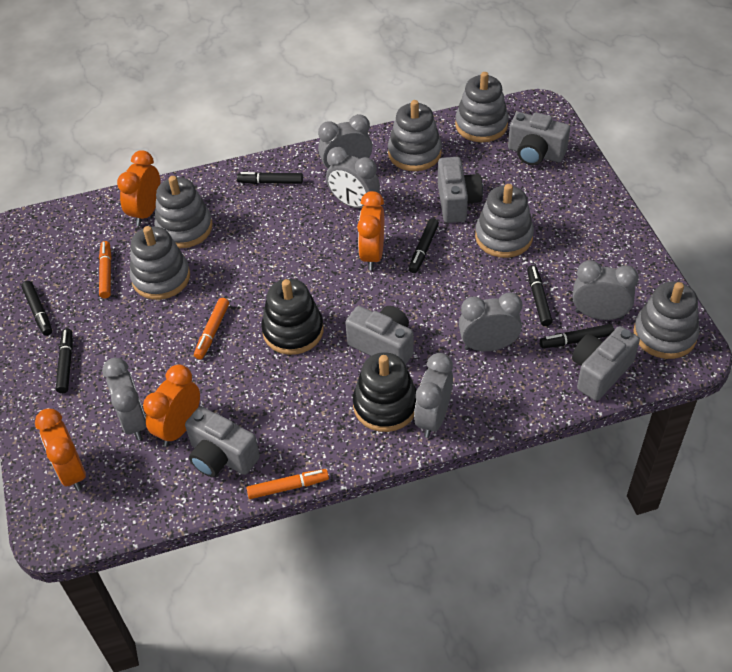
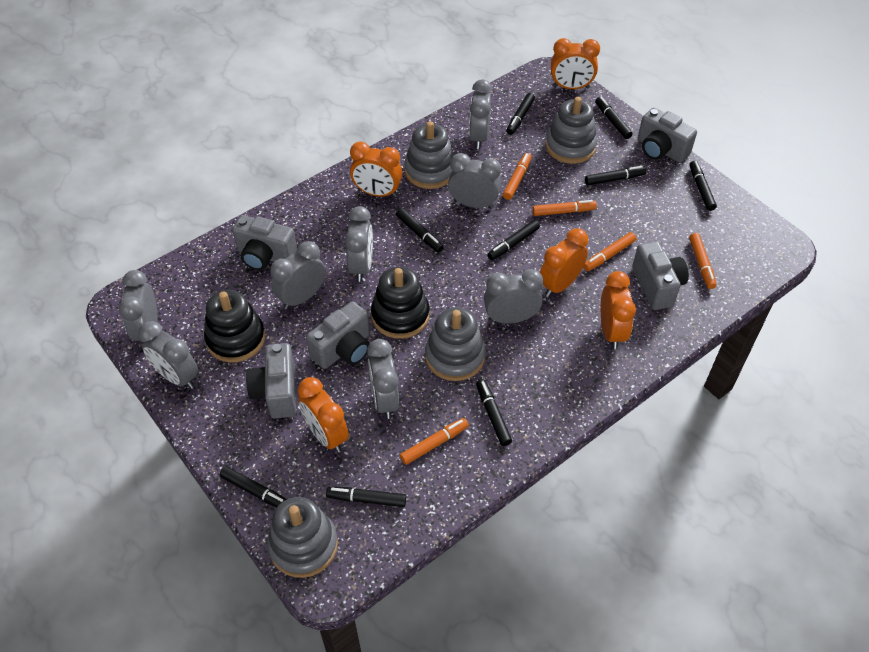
black marker: [21,281,52,336] [56,328,73,393] [237,172,303,184] [408,218,439,273] [527,265,553,326] [540,324,614,348] = 6 -> [220,466,287,508] [326,487,406,507] [396,208,444,253] [476,379,512,446] [487,220,540,260] [506,93,535,135] [585,166,646,185] [595,97,633,139] [689,161,717,211] = 9
grey clock: [102,358,147,440] [318,114,372,173] [326,147,380,208] [414,353,453,438] [459,293,522,351] [573,260,639,320] = 6 -> [119,270,157,343] [139,321,198,389] [270,241,325,310] [345,206,373,282] [367,339,399,419] [448,153,501,209] [469,79,492,149] [484,269,543,324] = 8
grey stacking toy: [130,226,190,300] [154,176,212,248] [388,100,442,171] [455,72,509,142] [475,184,534,258] [633,281,700,359] = 6 -> [267,497,338,578] [404,121,454,189] [425,308,486,381] [546,97,597,164] = 4
orange clock: [35,408,86,491] [117,150,161,226] [143,365,200,447] [357,191,384,270] = 4 -> [298,377,349,453] [350,141,403,197] [540,228,589,297] [551,38,600,89] [601,271,636,349] = 5
orange marker: [99,241,111,298] [194,298,229,359] [247,469,329,499] = 3 -> [400,418,469,465] [503,153,532,200] [532,200,597,216] [584,232,636,271] [689,233,717,289] = 5

